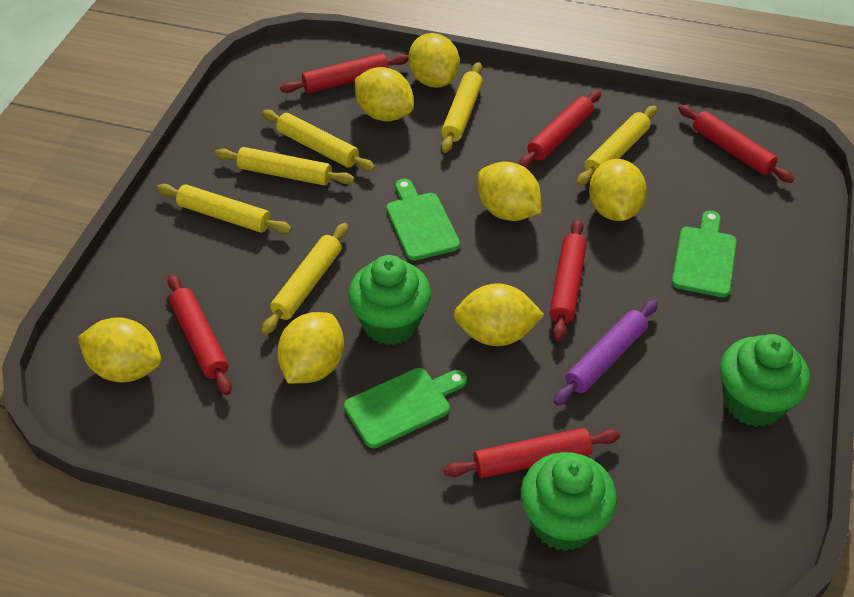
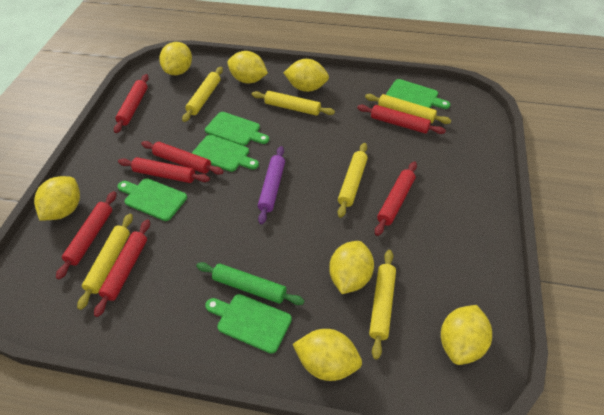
green cupcake: [348,255,431,345] [521,452,617,551] [720,334,810,427] = 3 -> none = 0
green cutting board: [344,368,467,448] [386,179,460,261] [672,211,737,297] = 3 -> [117,178,187,221] [192,135,259,172] [205,112,269,146] [205,294,292,354] [386,79,450,109] = 5
green rolling pin: none = 0 -> [196,262,304,305] = 1
red rolling pin: [167,274,232,395] [280,54,409,93] [444,428,620,478] [519,90,601,168] [550,219,587,341] [678,105,794,183] = 6 -> [56,191,116,280] [94,219,150,317] [114,74,149,133] [118,157,210,183] [141,141,224,175] [357,105,446,134] [375,161,417,236] = 7

